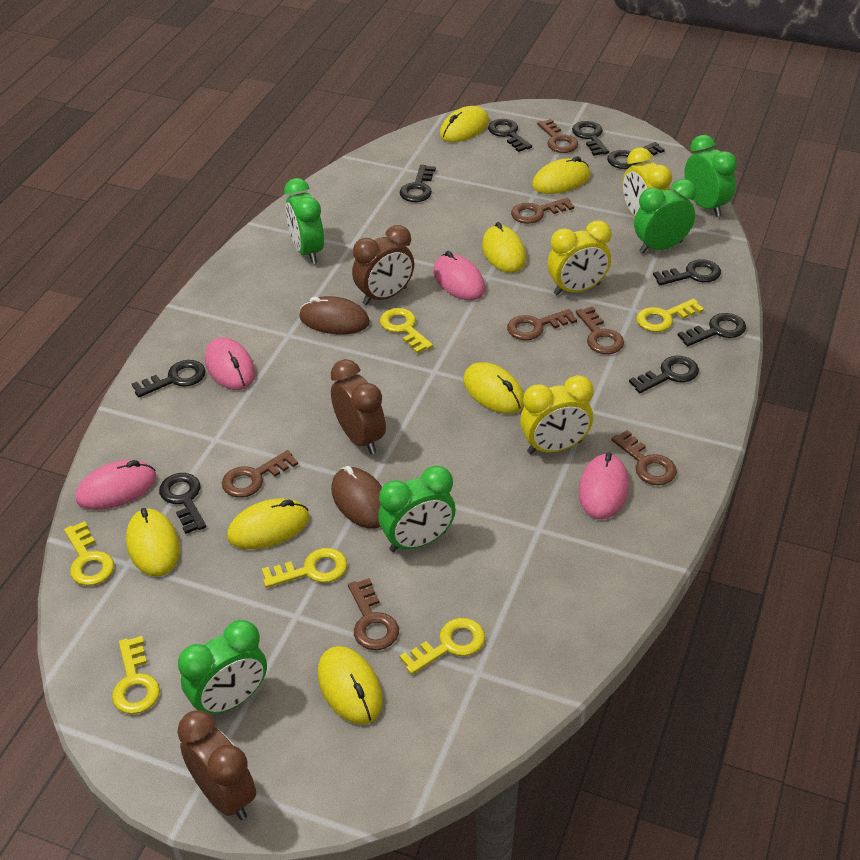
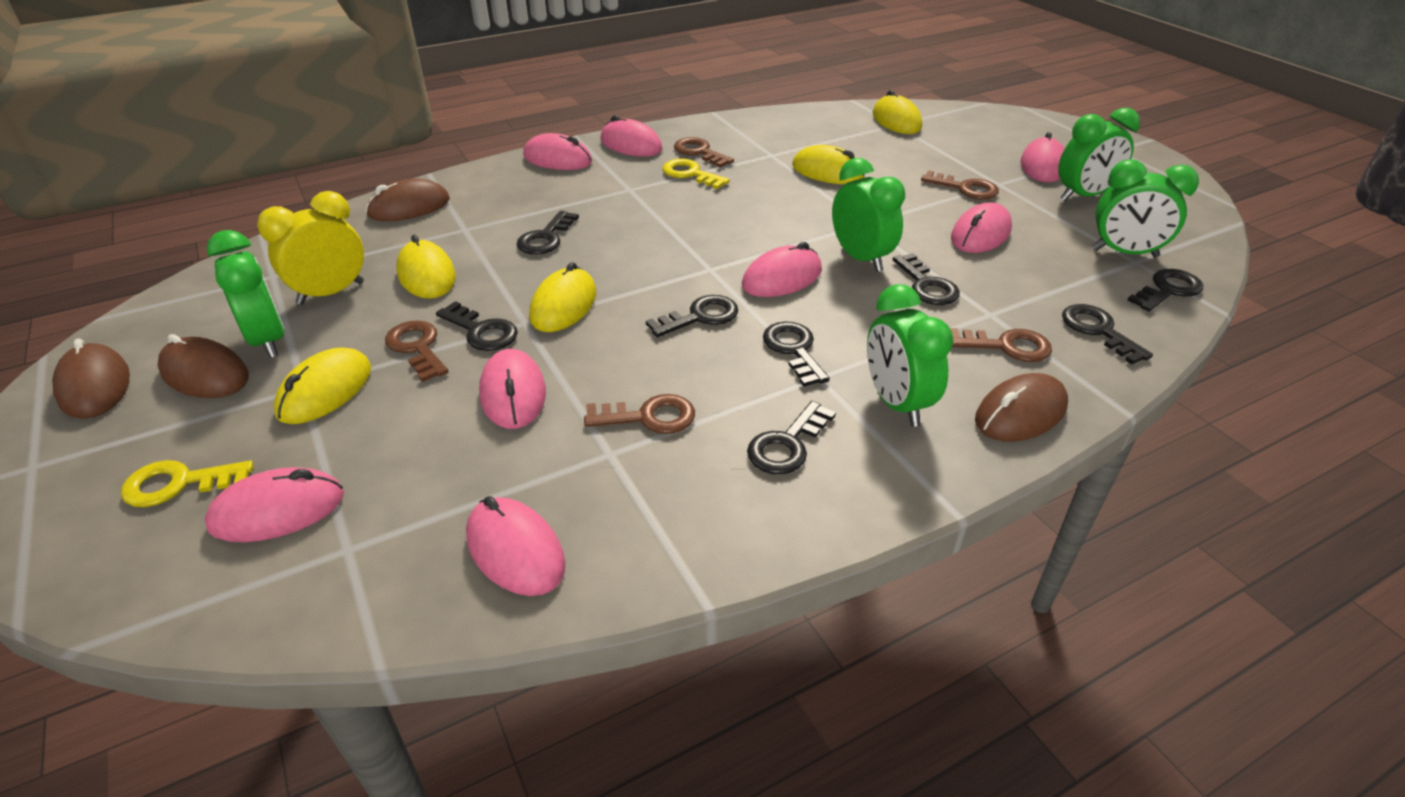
black key: [132,360,206,397] [159,473,206,534] [399,165,436,202] [488,119,532,152] [572,121,609,156] [607,142,665,169] [629,356,699,393] [653,259,721,285] [677,313,746,346] = 9 -> [436,301,518,351] [516,211,579,255] [646,295,738,337] [747,401,836,475] [763,322,830,387] [893,253,960,305] [1062,304,1153,364] [1127,269,1203,311] = 8
brown clock: [177,710,256,820] [331,359,386,454] [352,225,414,305] = 3 -> none = 0
brown key: [222,450,298,498] [348,578,399,650] [507,309,577,340] [511,198,574,224] [537,119,578,153] [576,306,624,354] [611,430,677,485] = 7 -> [385,320,449,382] [584,394,695,434] [674,137,734,167] [921,170,999,200] [950,328,1052,362] = 5
brown mouse: [299,296,370,334] [331,466,382,529] = 2 -> [52,339,130,419] [157,334,249,398] [366,178,450,221] [975,373,1068,442] = 4
pink mouse: [76,460,157,510] [205,337,255,390] [433,251,485,300] [578,452,629,519] = 4 -> [205,467,344,542] [466,496,565,596] [479,349,546,429] [523,133,592,170] [601,115,662,156] [742,242,822,297] [951,202,1012,253] [1020,132,1065,182] = 8
yellow clock: [520,375,594,454] [547,220,611,296] [623,147,672,217] = 3 -> [257,191,364,305] = 1
yellow key: [64,521,114,586] [112,636,160,714] [262,548,347,588] [380,308,433,354] [400,618,486,675] [636,299,704,332] = 6 -> [121,460,254,507] [662,159,730,189] = 2
yellow mouse: [126,508,180,577] [227,499,309,549] [318,646,383,724] [440,106,489,142] [463,362,524,414] [482,222,526,273] [532,156,590,194] = 7 -> [273,347,371,424] [396,235,456,298] [529,262,596,332] [792,145,865,184] [873,90,922,134] = 5

